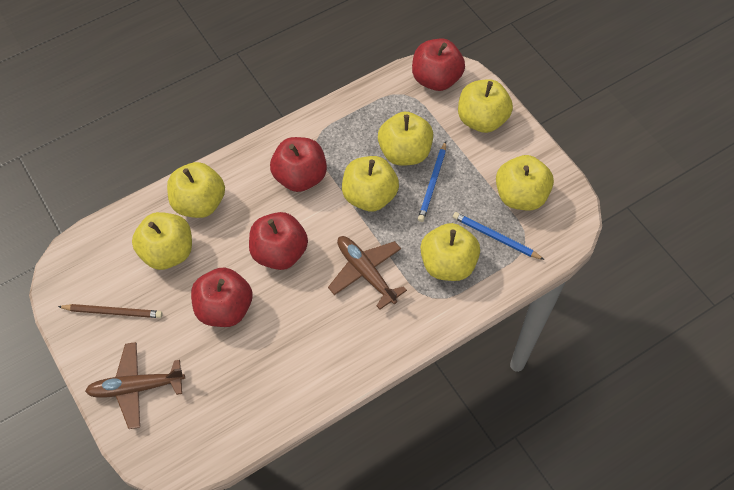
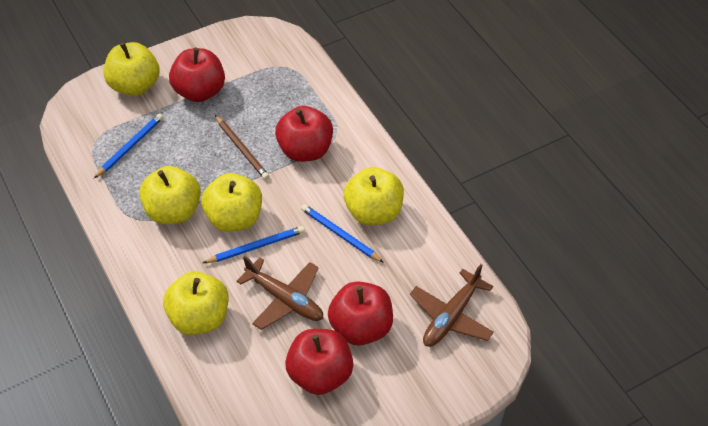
blue pencil: [418,141,446,222] [453,212,544,260] = 2 -> [94,113,163,178] [203,226,305,263] [301,204,384,263] = 3
yellow apple: [132,212,192,270] [167,162,225,218] [342,156,399,212] [378,111,433,166] [421,223,480,281] [458,79,513,133] [496,155,554,210] = 7 -> [104,42,160,96] [139,166,201,224] [163,272,228,335] [201,173,262,232] [344,167,404,225] = 5

